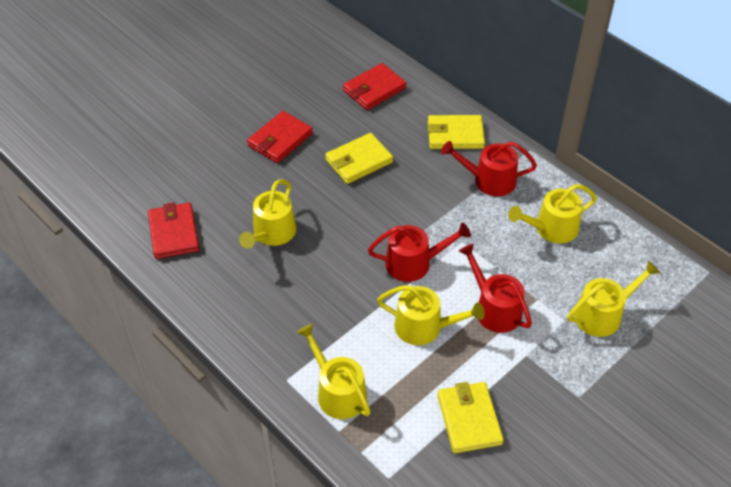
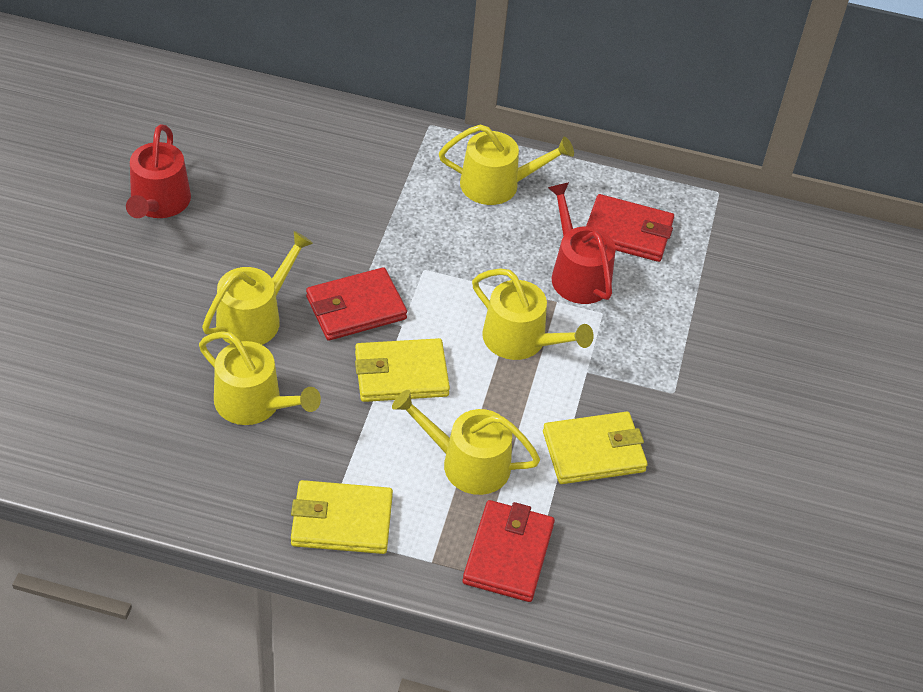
red watering can: [368,223,471,282] [441,141,537,196] [459,243,532,333] = 3 -> [126,124,191,218] [548,182,616,304] = 2

